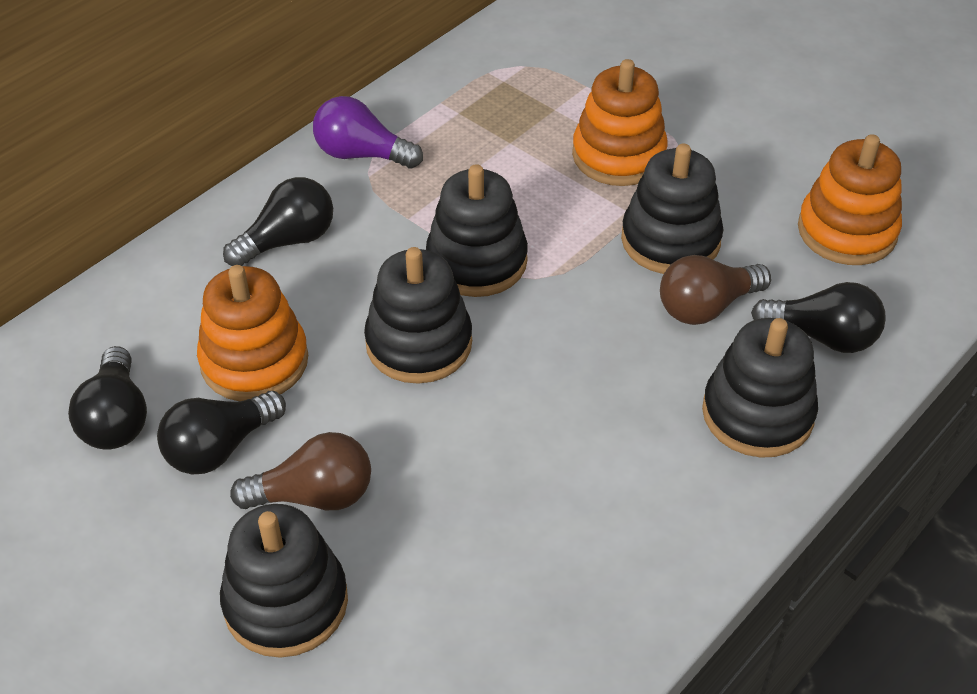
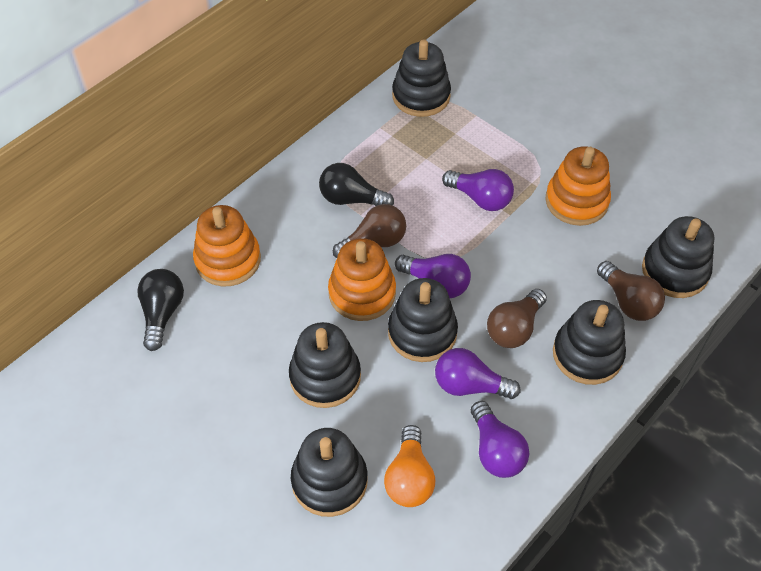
black light bulb: [68,346,147,450] [157,391,286,474] [223,177,333,266] [751,282,886,353] = 4 -> [137,269,184,351] [319,163,394,206] = 2
black stacking toy: [220,504,348,658] [364,247,472,384] [426,164,528,297] [621,143,723,274] [702,318,818,458] = 5 -> [289,322,361,408] [291,428,368,517] [388,278,458,362] [392,39,451,117] [553,300,626,385] [642,216,714,298] = 6
brown light bulb: [230,432,371,510] [660,255,771,325] = 2 -> [333,204,406,258] [487,289,547,348] [597,261,665,321] = 3
orange light bulb: none = 0 -> [384,425,435,507] = 1
purple light bulb: [313,96,423,168] = 1 -> [395,254,471,298] [435,348,520,399] [442,169,514,211] [471,401,530,478] = 4

